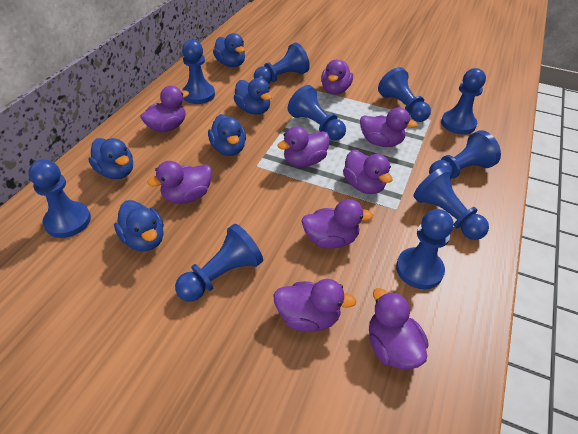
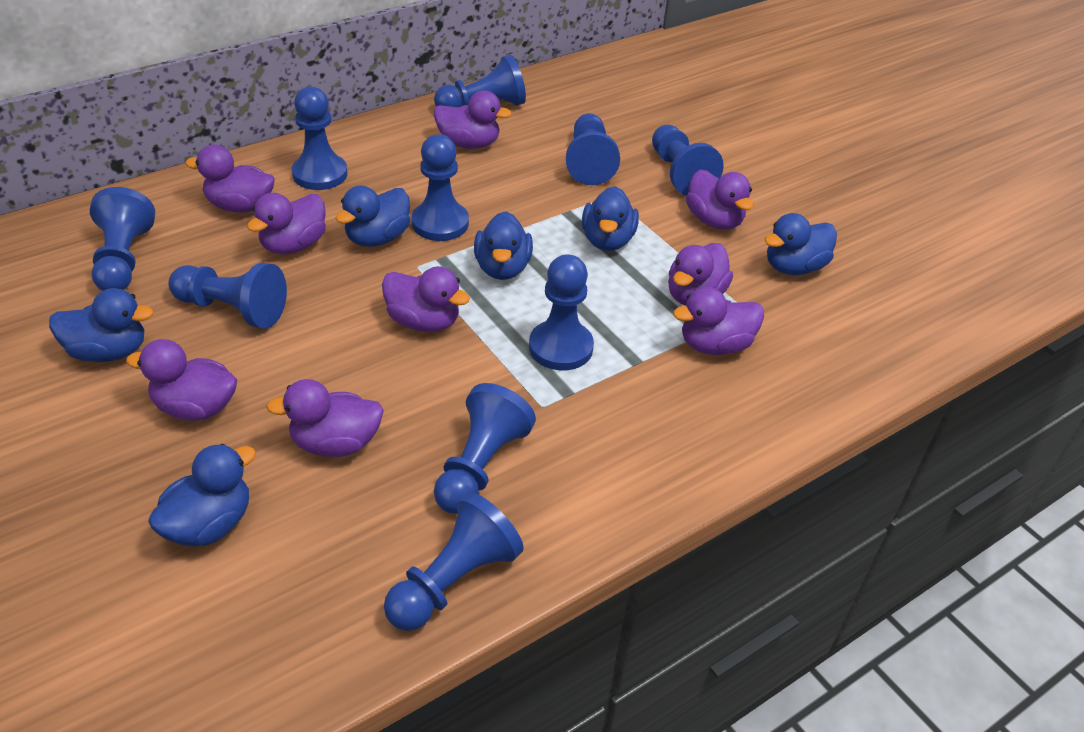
blue duck: [89,138,133,179] [114,200,164,251] [208,114,246,156] [213,33,245,67] [233,78,272,115] = 5 -> [49,288,154,362] [148,444,256,546] [335,186,410,247] [474,211,533,280] [582,186,639,251] [765,213,837,275] = 6

